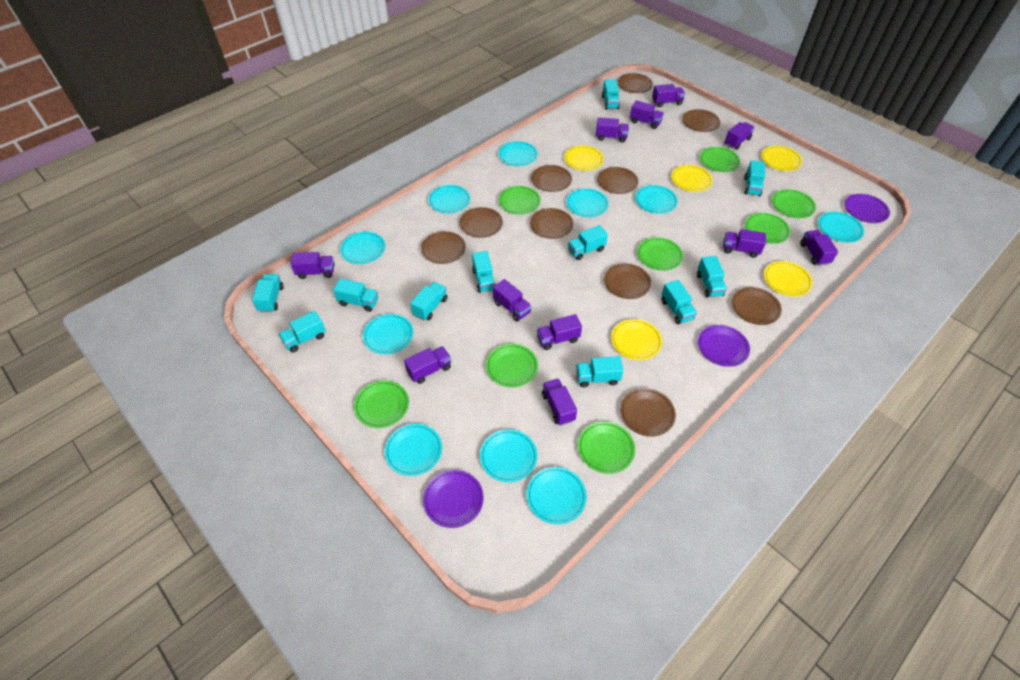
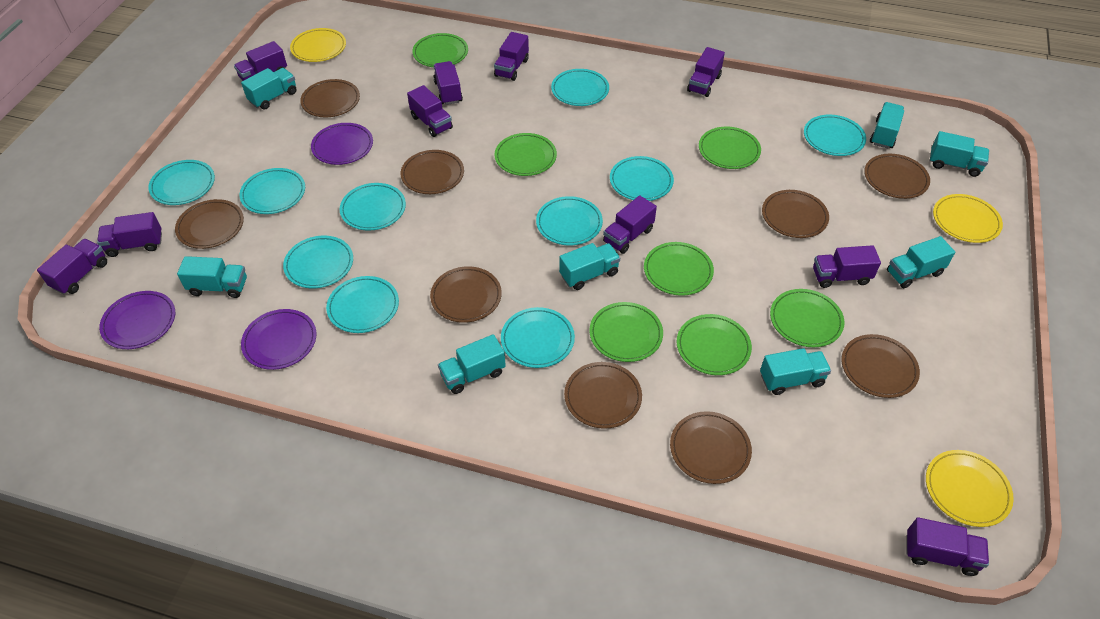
brown plate: [421,231,466,264] [459,207,503,238] [530,208,574,239] [531,165,572,192] [597,167,639,194] [604,263,651,299] [617,73,653,93] [620,388,676,437] [682,109,721,132] [731,287,782,325] = 10 -> [175,199,244,249] [300,79,360,117] [401,150,464,194] [430,266,502,323] [564,362,642,429] [670,411,752,484] [762,190,829,238] [842,334,920,398] [864,154,930,199] = 9
green plate: [354,381,409,428] [486,344,538,388] [498,186,541,215] [578,422,635,474] [637,237,683,271] [700,147,741,172] [745,213,791,244] [772,189,816,218] = 8 -> [412,33,468,67] [494,133,557,176] [589,302,663,362] [644,242,714,296] [677,314,752,375] [699,127,761,169] [770,289,844,347] = 7
purple truck: [291,252,335,279] [404,346,451,384] [493,279,532,322] [537,314,582,350] [542,378,577,426] [596,117,629,143] [630,100,664,129] [652,84,685,107] [723,229,766,258] [725,122,755,150] [800,230,838,266] = 11 -> [37,239,107,294] [97,212,162,257] [234,41,287,81] [407,85,453,137] [433,61,463,105] [494,32,529,81] [603,195,657,254] [687,47,725,97] [813,245,881,288] [906,517,989,576] = 10
turquoise truck: [252,274,284,312] [278,311,326,353] [333,278,378,312] [410,282,448,321] [472,251,496,293] [568,225,608,260] [576,356,624,387] [602,79,620,110] [661,280,697,324] [697,256,727,298] [744,160,765,196] = 11 -> [177,256,247,298] [241,68,297,110] [438,334,506,394] [559,243,620,290] [760,348,831,395] [870,102,904,148] [887,236,955,288] [930,131,989,177] = 8
yellow plate: [564,145,604,171] [611,319,662,360] [671,165,713,192] [761,146,803,171] [764,261,813,297] = 5 -> [290,28,346,62] [926,450,1014,527] [933,194,1003,243] = 3

